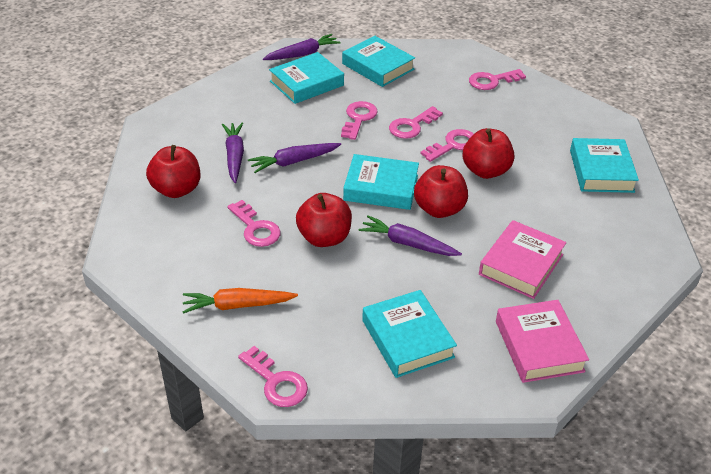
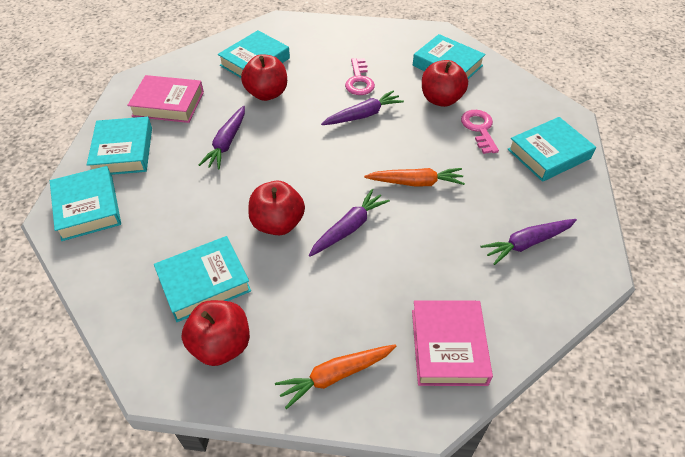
orange carrot: [183,288,298,314] = 1 -> [275,344,396,409] [364,168,465,186] = 2
pink key: [227,200,281,247] [238,346,308,407] [341,101,378,140] [389,106,443,139] [420,129,474,162] [469,69,526,90] = 6 -> [345,58,375,95] [461,110,499,154] = 2
turquoise book: [269,52,344,104] [342,36,415,87] [343,154,419,210] [362,290,457,378] [570,138,639,193] = 5 -> [50,166,121,241] [87,117,152,175] [154,236,251,322] [218,30,290,78] [413,34,486,79] [508,117,596,182] = 6

